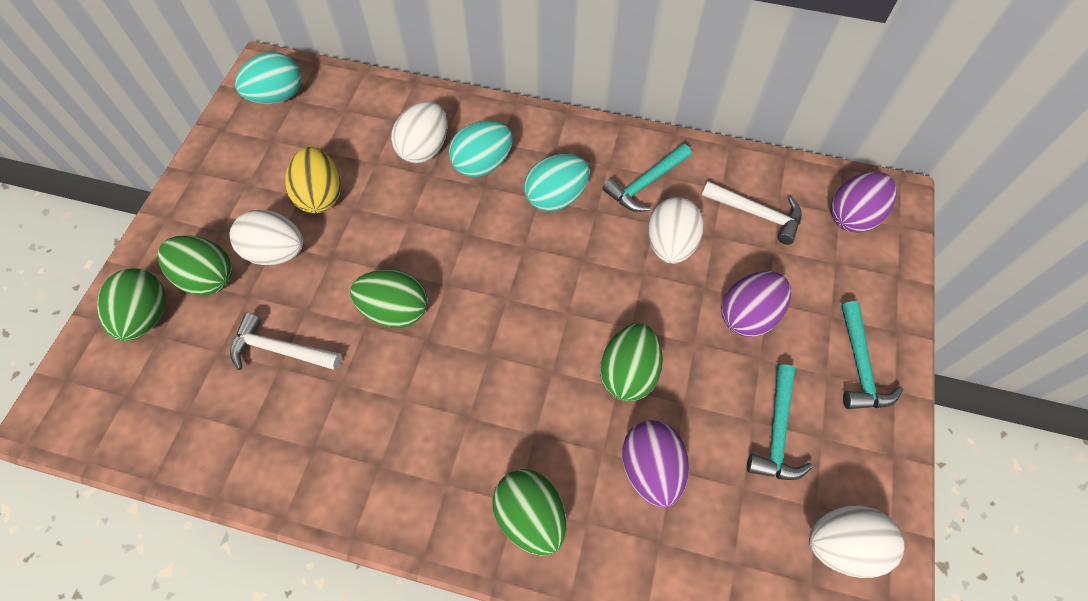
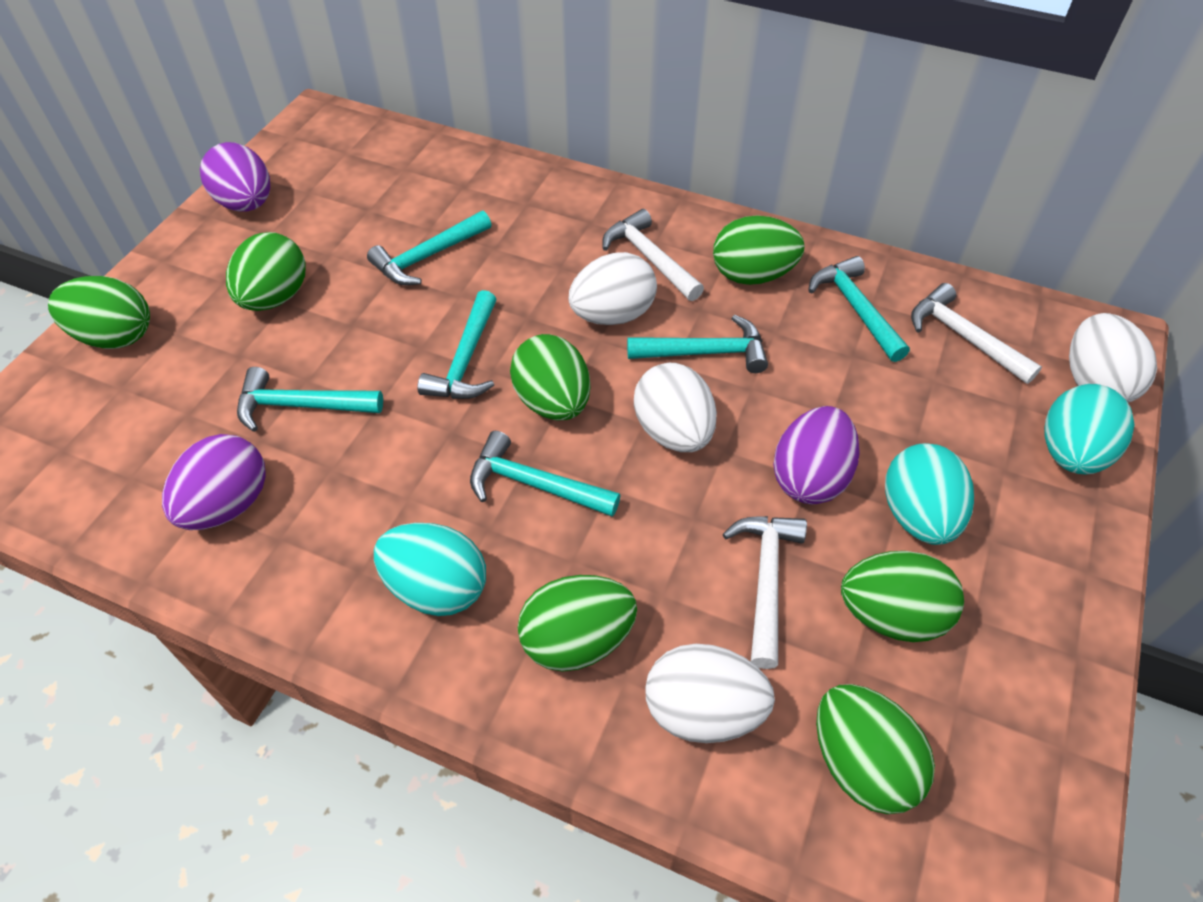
green egg: [97,268,166,341] [158,235,232,296] [350,269,428,328] [492,469,567,556] [600,323,663,401] = 5 -> [48,276,150,349] [226,232,306,311] [510,334,590,420] [518,575,637,672] [713,215,804,285] [816,684,935,814] [841,551,964,642] = 7
turquoise hammer: [602,144,691,212] [747,364,813,480] [841,301,903,409] = 3 -> [237,367,383,432] [367,211,491,285] [417,290,497,399] [470,431,621,517] [627,315,768,373] [808,256,910,362] = 6
white hammer: [230,313,342,370] [702,181,802,245] = 2 -> [602,209,704,301] [723,516,807,669] [911,283,1042,384] = 3
yellow egg: [285,147,341,213] = 1 -> none = 0

